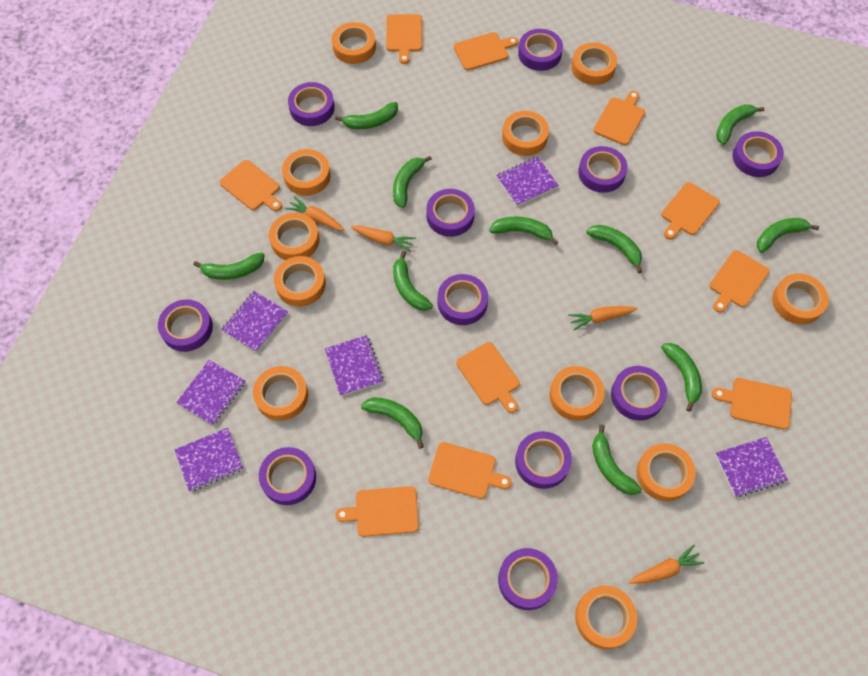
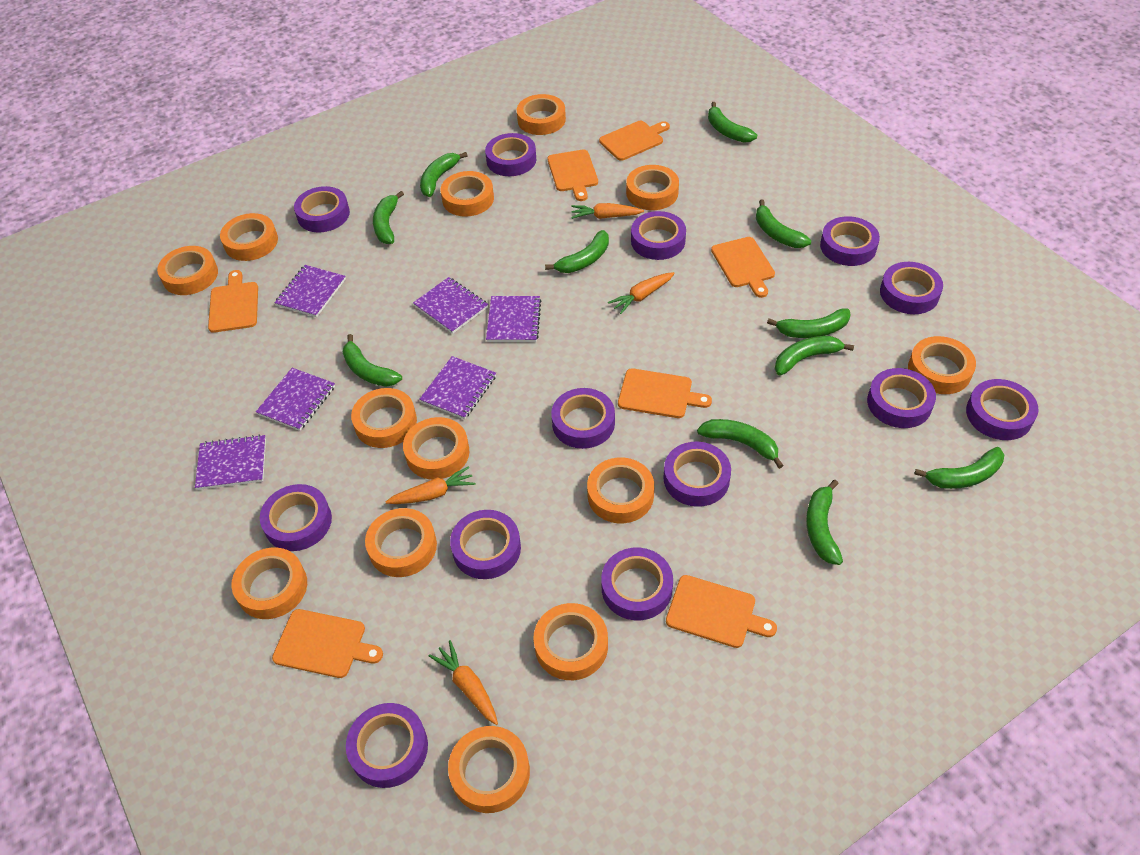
orange cutting board: [220,160,282,211] [335,486,419,537] [386,14,422,64] [428,442,512,499] [454,32,518,70] [456,342,520,413] [593,91,645,145] [661,182,720,239] [709,250,769,313] [712,378,792,430] = 10 -> [208,270,258,333] [272,609,383,678] [547,149,598,201] [599,121,670,161] [618,368,712,418] [666,575,777,648] [711,237,775,298] = 7
orange tape: [253,366,308,421] [269,213,319,260] [274,256,326,307] [282,149,331,196] [332,22,376,64] [502,111,549,156] [549,366,605,421] [571,42,617,85] [575,586,637,649] [636,443,696,501] [772,274,829,325] = 11 -> [157,246,218,295] [220,213,278,261] [231,548,307,619] [351,388,417,448] [365,508,437,577] [403,417,469,479] [441,171,494,217] [448,726,530,813] [517,94,566,135] [533,603,608,680] [587,458,654,523] [626,165,679,210] [908,336,976,394] = 13
purple tape: [158,300,213,352] [259,447,316,505] [288,82,335,126] [426,189,475,237] [438,274,488,325] [498,548,558,610] [515,431,572,489] [518,29,563,71] [578,146,627,193] [611,366,667,421] [733,131,784,177] = 11 -> [260,484,332,551] [294,186,350,232] [346,703,428,788] [450,510,521,579] [485,133,536,176] [551,388,615,449] [601,548,673,620] [631,211,686,260] [664,442,731,507] [820,216,880,266] [867,368,936,428] [880,262,943,314] [966,379,1038,440] = 13

